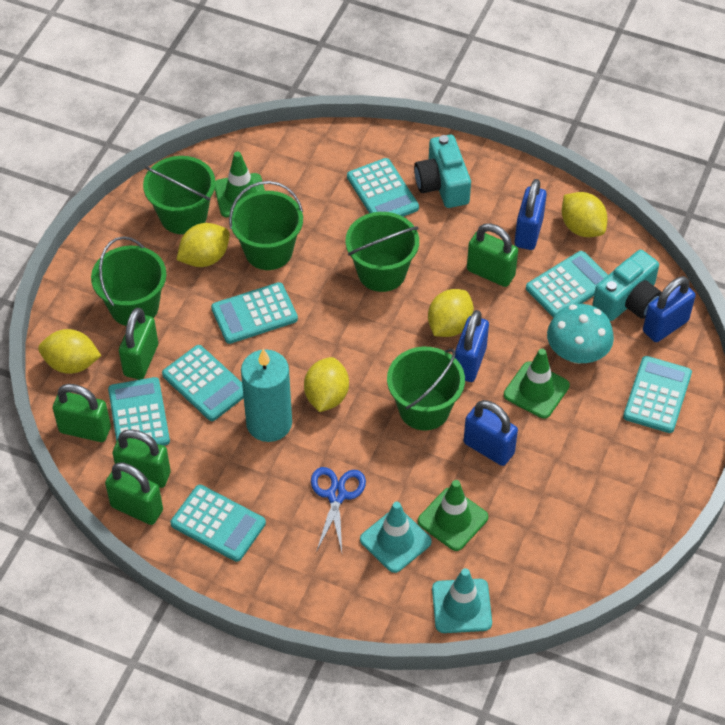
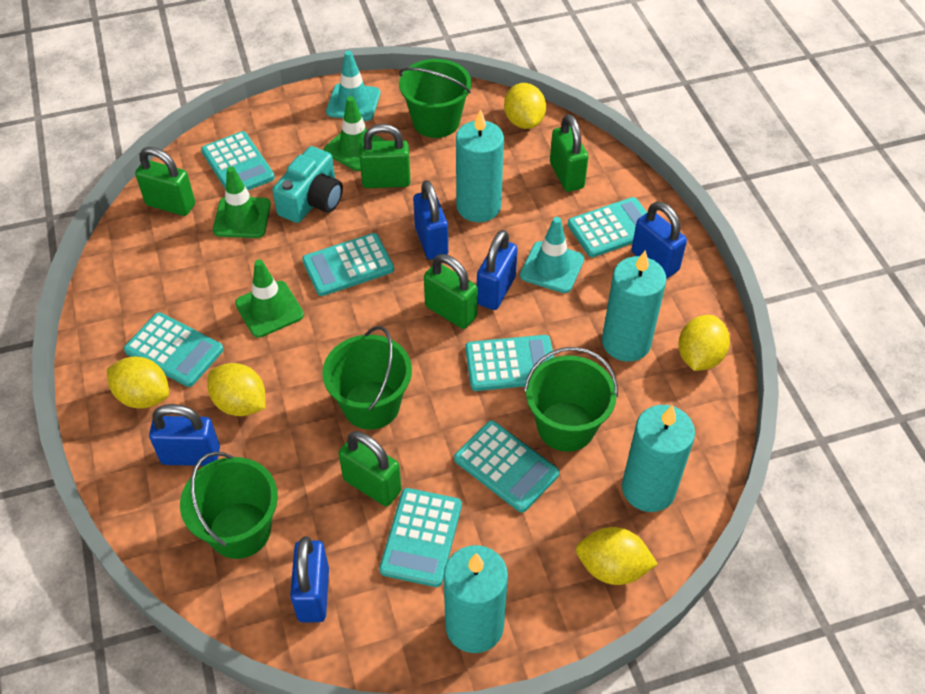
blue padlock: [455,310,489,382] [464,400,518,466] [515,179,547,250] [643,276,695,342] = 4 -> [149,404,220,466] [290,536,329,623] [413,180,448,260] [477,230,518,310] [632,201,687,279] = 5
blue scissors: [311,467,366,552] = 1 -> none = 0
green bucket: [91,236,166,326] [143,156,216,234] [229,181,303,270] [345,212,419,292] [387,347,465,430] = 5 -> [180,452,278,559] [322,326,412,430] [399,59,472,138] [524,347,618,452] = 4
turquoise camera: [414,135,471,208] [592,250,662,321] = 2 -> [272,146,343,223] = 1
turquoise candle: [241,349,292,442] = 1 -> [444,545,508,653] [456,109,504,222] [602,250,667,362] [622,405,695,512] = 4
turquoise mushroom: [547,304,614,364] = 1 -> none = 0

